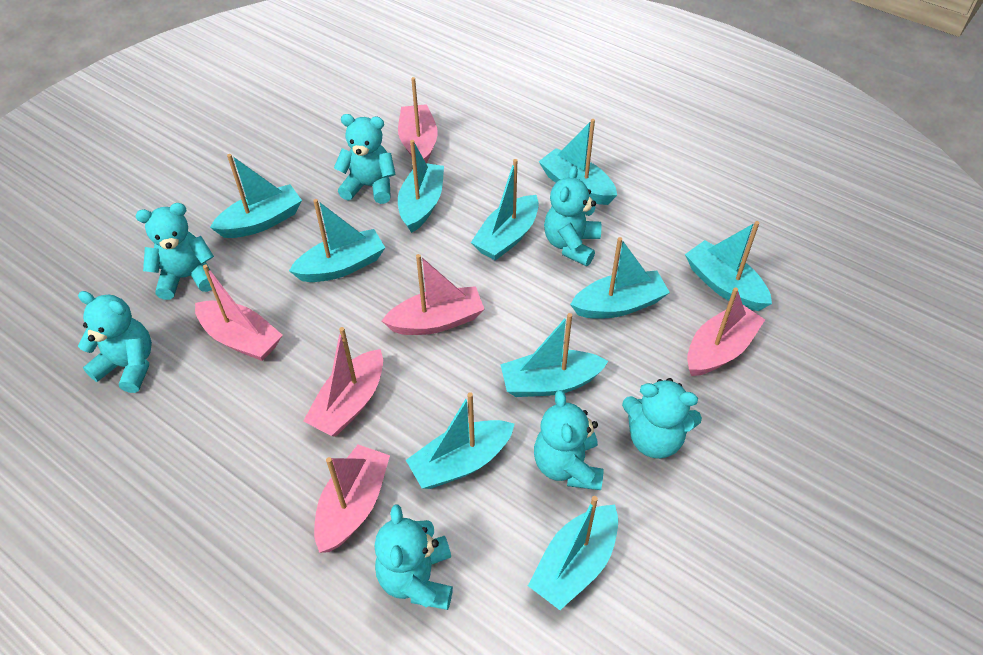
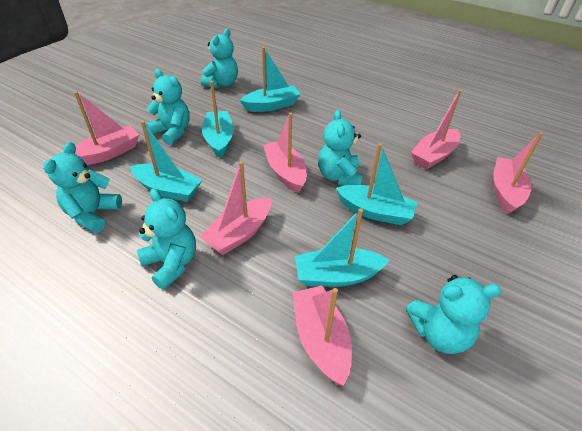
turquoise boat: [210,154,302,238] [289,199,385,282] [398,140,444,233] [406,392,515,489] [471,159,539,261] [500,313,608,397] [528,496,618,610] [539,119,617,205] [570,237,670,318] [685,221,772,311] = 10 -> [130,121,202,202] [202,81,234,158] [240,47,301,112] [295,208,389,287] [336,143,418,225] = 5
turquoise teddy bear: [78,291,152,393] [136,203,214,300] [334,114,396,204] [375,504,453,610] [534,390,604,490] [544,166,601,266] [622,378,702,459] = 7 -> [43,142,122,233] [137,189,196,290] [146,69,190,145] [201,29,238,88] [318,110,363,186] [406,275,502,354] = 6

